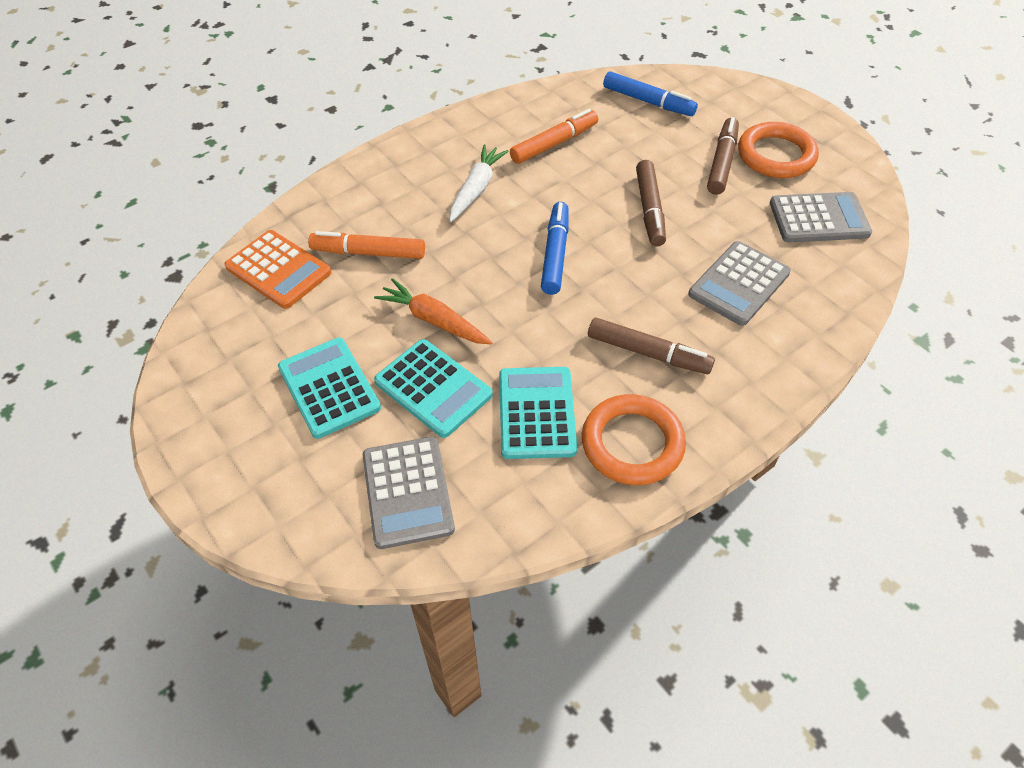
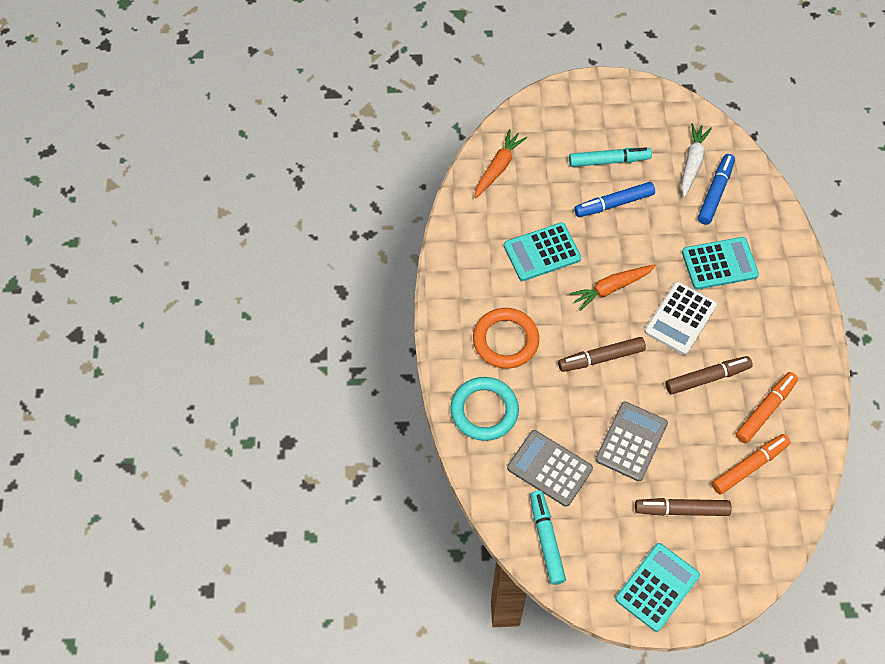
grey calculator: [363,437,455,549] [688,241,791,326] [770,192,872,242] = 3 -> [507,430,593,507] [595,402,668,481] = 2
orange calculator: [224,230,332,309] = 1 -> none = 0
orange carrot: [374,278,493,345] = 1 -> [474,129,527,198] [569,265,656,311] = 2
orange ring: [582,394,686,485] [738,122,819,178] = 2 -> [473,308,539,369] = 1
turquoise marker: none = 0 -> [530,490,566,585] [569,147,652,167] = 2
turquoise ring: none = 0 -> [450,377,519,441] = 1
white calculator: none = 0 -> [645,281,717,355] = 1

